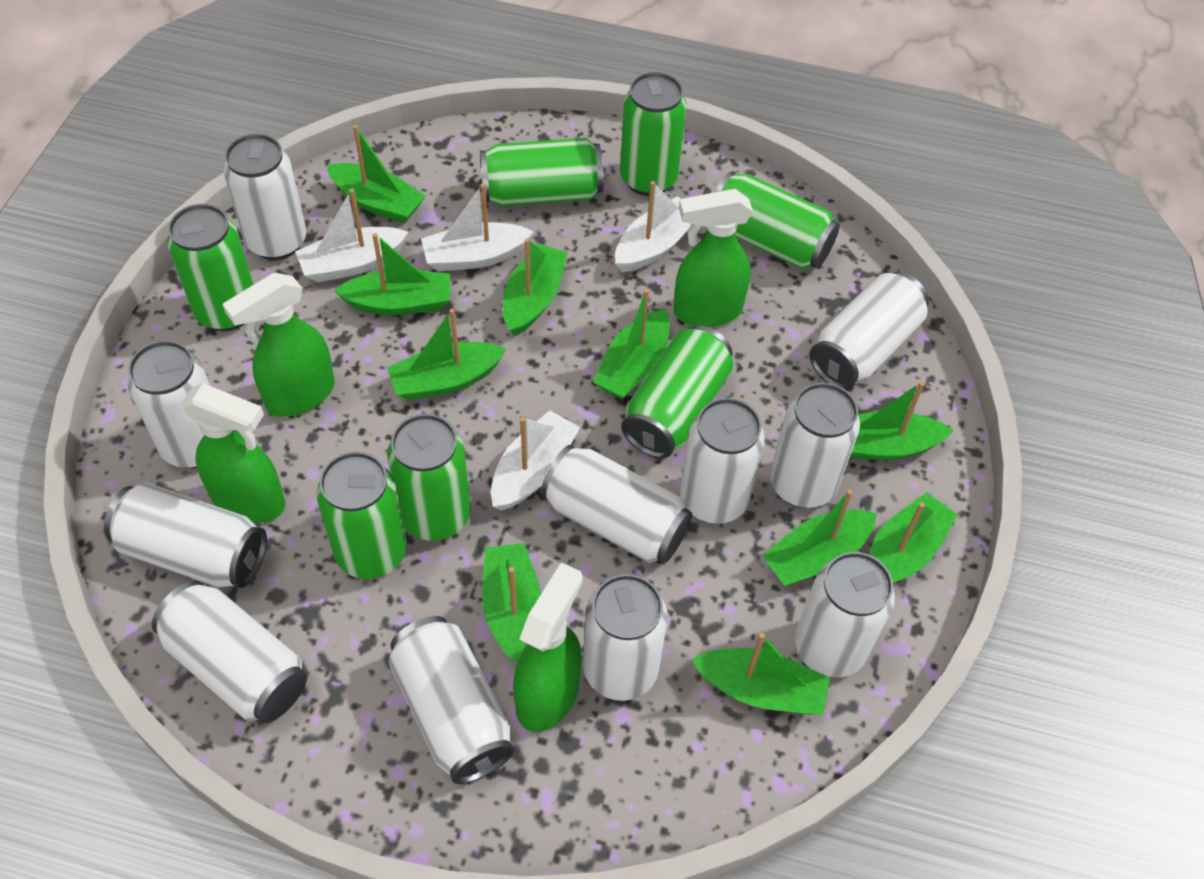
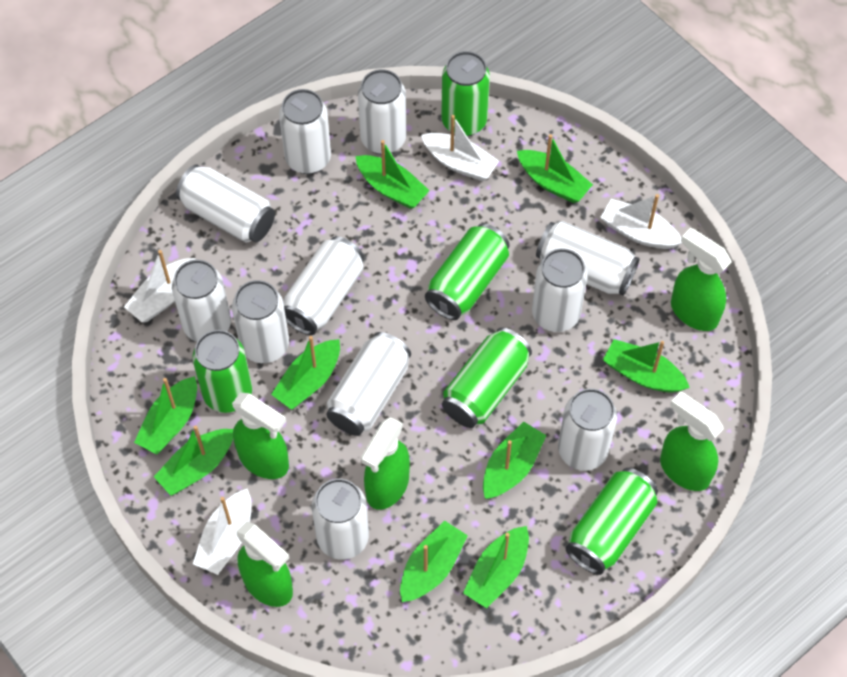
green boat: [327,125,426,223] [334,233,450,315] [387,309,506,400] [482,543,541,663] [503,238,568,336] [593,289,670,400] [691,633,830,715] [762,490,877,586] [850,381,954,460] [869,492,958,583] = 10 -> [134,376,197,454] [154,425,233,496] [271,336,340,410] [356,140,430,209] [400,521,468,602] [463,526,529,608] [483,422,547,499] [517,134,593,203] [603,339,690,393] = 9
green can: [168,204,254,331] [317,452,407,579] [387,414,471,541] [480,138,604,206] [620,72,687,196] [621,325,733,458] [715,172,840,269] = 7 -> [193,330,252,413] [425,223,510,320] [441,51,490,137] [442,327,532,428] [565,468,658,575] = 5
green spray bottle: [181,383,285,523] [222,273,335,417] [513,562,583,732] [674,189,753,327] = 4 -> [232,393,289,479] [237,521,293,607] [361,417,410,510] [660,392,724,491] [671,228,732,331] = 5

